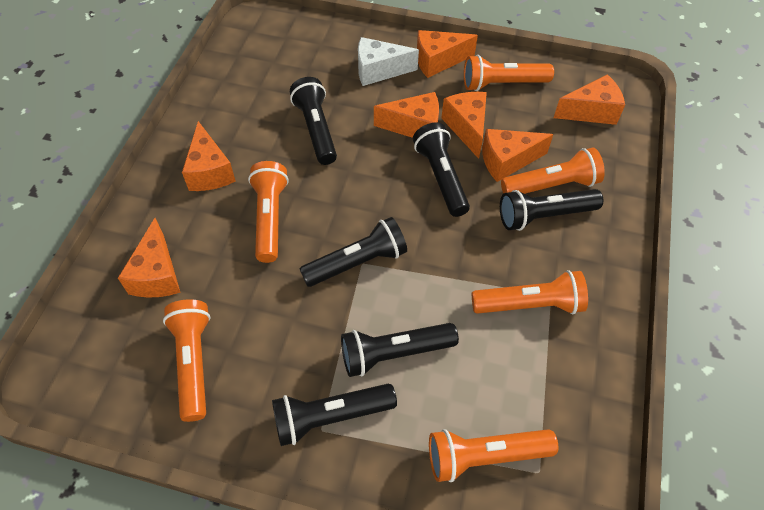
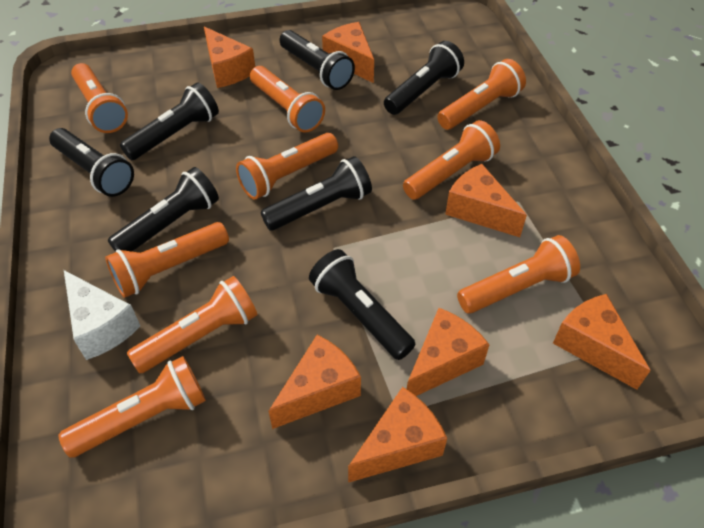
black flashlight: [272,384,397,446] [290,77,337,165] [300,217,407,287] [341,323,459,377] [413,123,470,217] [500,189,603,231] = 6 -> [49,128,134,197] [108,167,219,252] [120,83,219,160] [261,156,372,231] [279,30,355,90] [309,249,415,360] [384,41,464,115] = 7
orange flashlight: [163,299,211,422] [248,161,289,263] [429,429,558,482] [464,55,554,91] [472,270,588,314] [501,148,605,194] = 6 -> [58,356,206,458] [71,63,128,133] [105,222,229,298] [127,276,257,373] [236,133,338,200] [250,66,325,133] [403,120,500,200] [437,59,526,130] [457,235,580,314] = 9

